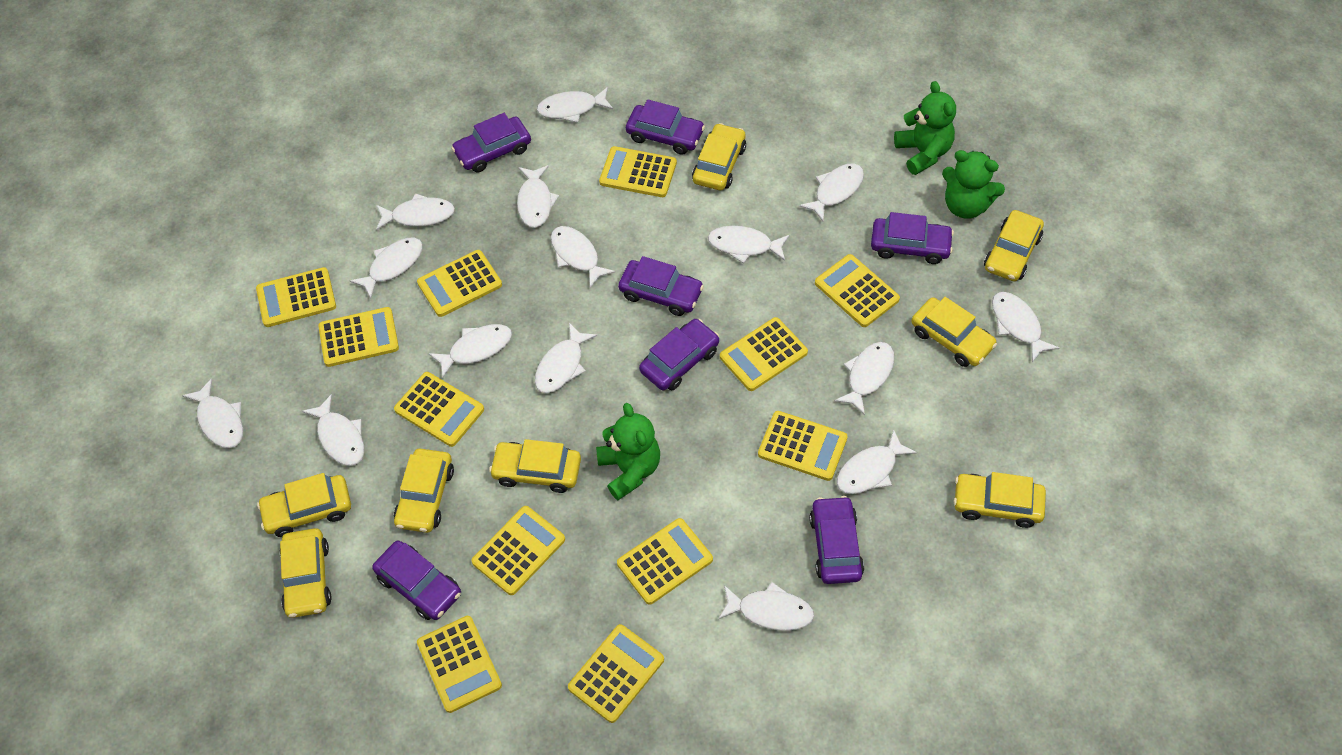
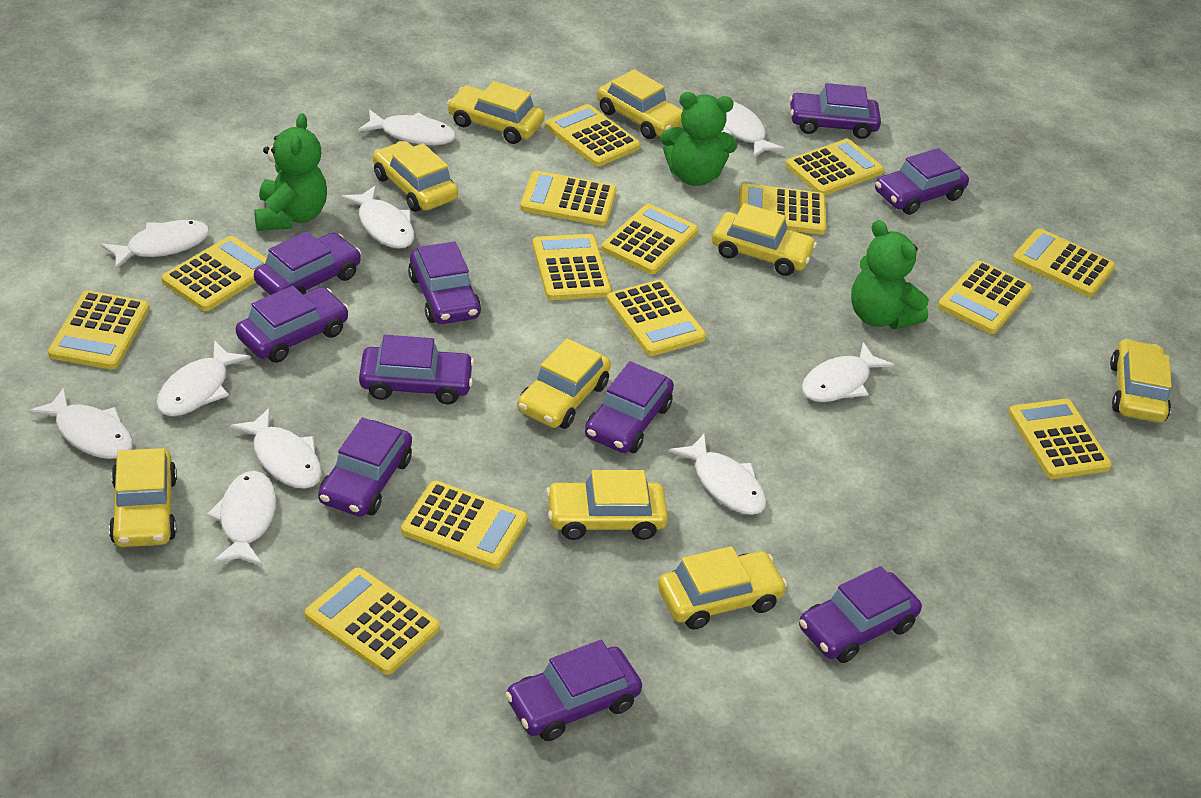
purple car: [372,540,461,620] [451,113,531,173] [618,256,704,316] [626,100,705,155] [639,319,719,391] [809,496,864,584] [871,212,954,264] = 7 -> [236,286,349,363] [254,231,361,295] [318,417,412,517] [359,335,474,404] [408,242,481,324] [505,640,642,741] [585,361,674,453] [789,83,881,139] [799,566,922,663] [875,148,969,215] = 10
white fish: [182,378,243,448] [302,394,364,466] [350,238,423,299] [376,193,455,230] [429,324,512,379] [517,165,559,228] [535,323,597,393] [537,87,613,123] [551,226,615,288] [708,226,789,264] [718,582,814,631] [799,164,864,222] [834,342,894,415] [837,429,917,494] [992,292,1059,362] = 15 -> [28,387,133,459] [100,220,210,269] [156,340,251,416] [207,471,276,566] [230,408,322,489] [341,186,414,249] [358,109,456,145] [669,434,766,515] [722,101,784,157] [802,342,894,402] = 10
yellow calculator: [256,267,336,327] [318,307,399,367] [394,372,484,447] [417,250,502,317] [417,616,502,713] [471,506,565,595] [568,624,664,723] [599,146,677,197] [617,518,713,605] [720,317,808,391] [758,411,848,481] [815,254,900,327] = 12 -> [48,290,149,370] [161,236,267,311] [305,568,440,675] [401,481,528,569] [520,171,617,226] [532,234,611,300] [545,104,641,167] [601,204,698,274] [606,280,706,356] [739,183,826,235] [786,139,884,195] [938,261,1032,334] [1008,399,1112,479] [1012,228,1115,297] = 14
yellow car: [257,473,351,537] [280,528,332,618] [394,449,454,533] [489,439,581,493] [692,123,746,190] [911,297,997,367] [953,472,1046,528] [984,210,1044,281] = 8 -> [109,448,177,547] [373,141,458,212] [447,81,545,144] [517,338,611,429] [546,470,668,540] [597,69,683,139] [658,546,787,630] [712,203,817,276] [1110,339,1172,423] = 9

